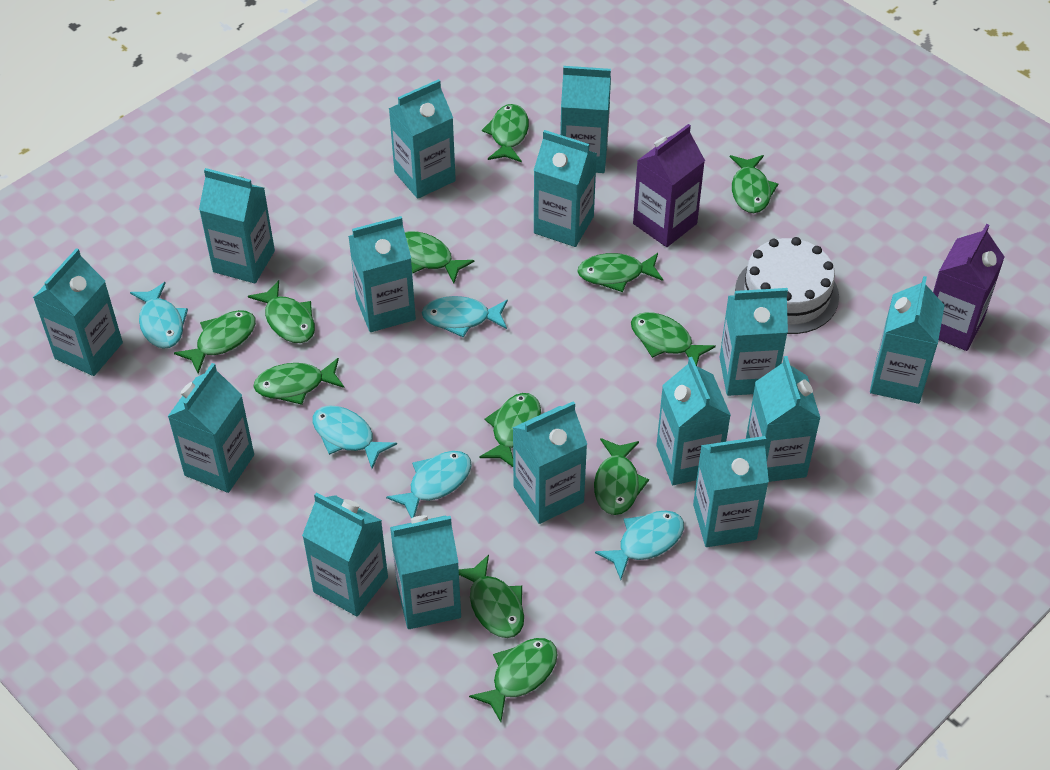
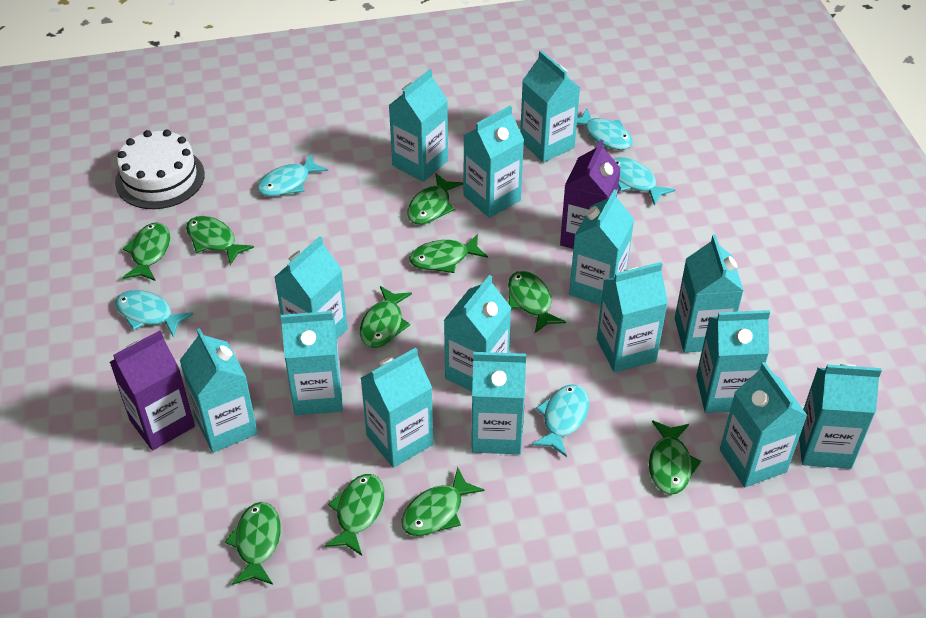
green fish: [174,310,256,374] [248,280,315,343] [253,358,344,405] [405,231,474,283] [459,554,524,638] [469,638,558,722] [479,393,541,467] [482,104,529,162] [577,253,663,292] [594,438,649,515] [631,312,716,366] [730,155,778,213] = 12 -> [122,222,170,281] [186,216,254,265] [225,502,281,585] [324,474,384,556] [360,286,412,348] [402,467,484,536] [407,174,463,225] [409,234,488,273] [508,271,566,333] [649,420,701,495] = 10

